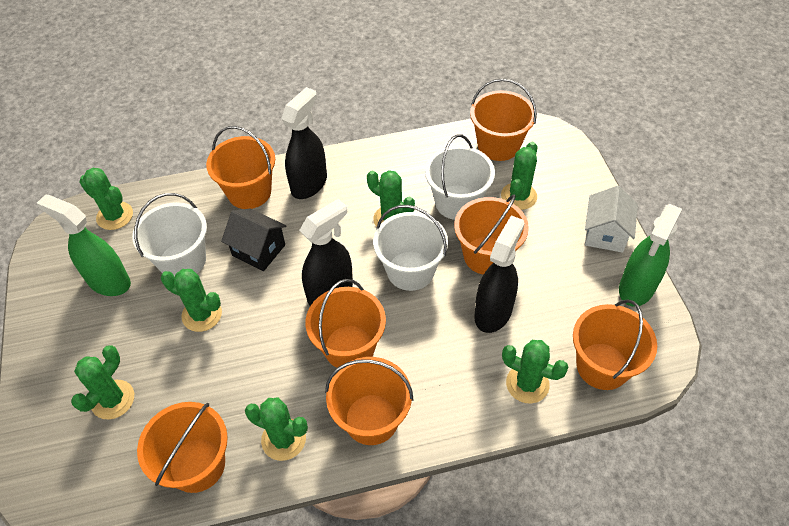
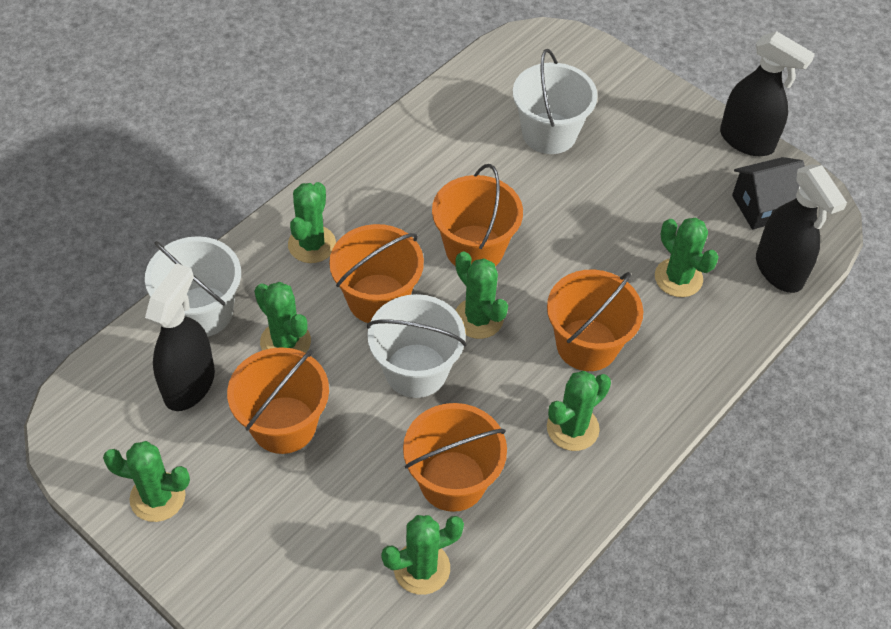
green spray bottle: [37,194,131,296] [619,204,682,307] = 2 -> none = 0
orange bucket: [137,402,228,493] [206,126,275,209] [305,279,386,368] [325,357,413,445] [454,194,529,275] [470,78,537,161] [573,299,657,390] = 7 -> [227,347,329,454] [329,224,424,323] [403,403,507,512] [432,164,523,266] [547,270,643,371] = 5
white house: [585,186,638,253] = 1 -> none = 0

